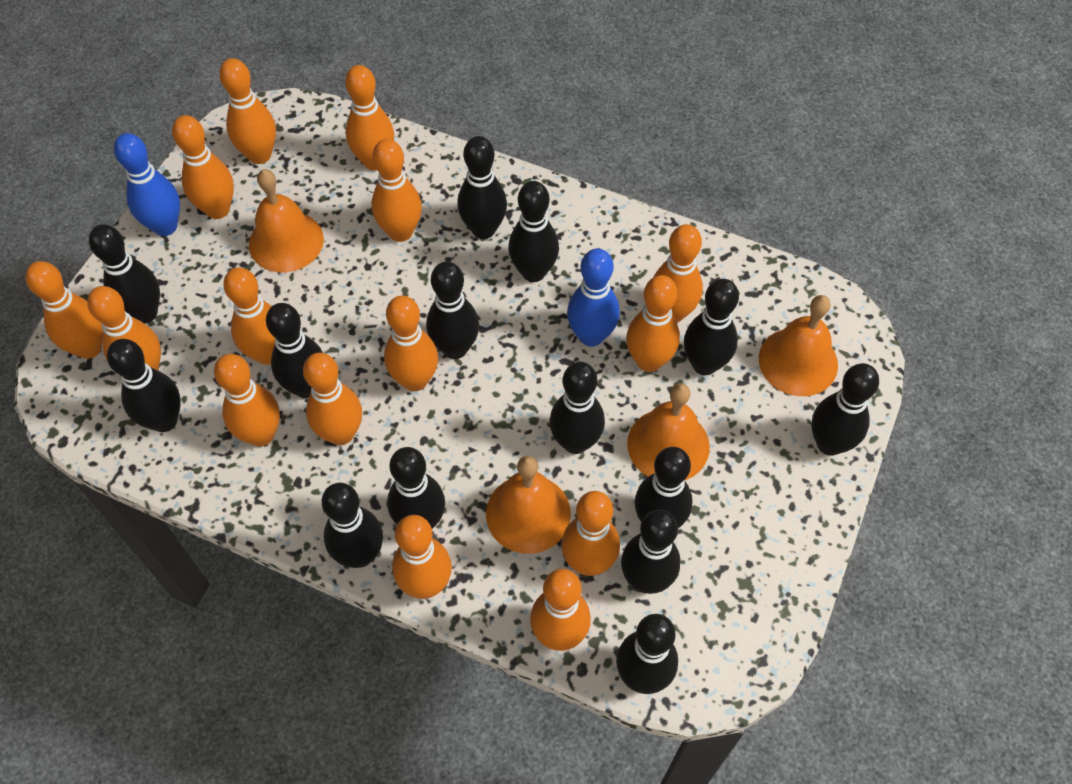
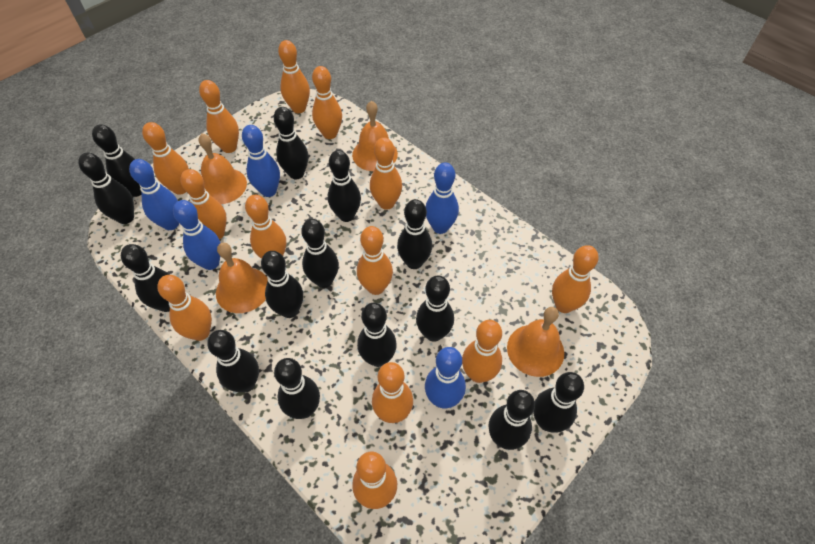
blue bowling pin: [114,133,180,236] [567,248,620,347] = 2 -> [129,159,179,230] [173,200,221,270] [242,125,280,197] [425,347,466,408] [426,162,459,234] = 5
orange bowling pin: [25,261,103,359] [87,286,161,370] [172,115,234,219] [214,354,280,446] [219,58,276,164] [223,267,275,365] [303,352,362,445] [345,65,394,171] [371,139,422,242] [384,296,438,391] [392,515,452,599] [530,569,591,651] [561,491,620,576] [626,275,680,372] [654,224,703,323] = 15 -> [142,122,189,195] [157,275,212,341] [180,169,227,239] [199,80,239,153] [245,195,286,259] [278,40,310,113] [312,66,342,139] [352,452,397,509] [357,226,393,295] [370,138,402,210] [372,362,413,423] [462,320,502,383] [552,245,599,313] = 13

